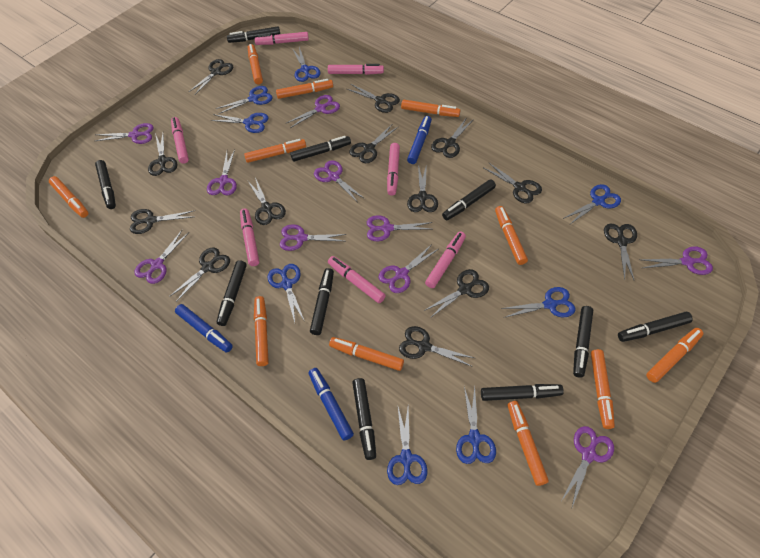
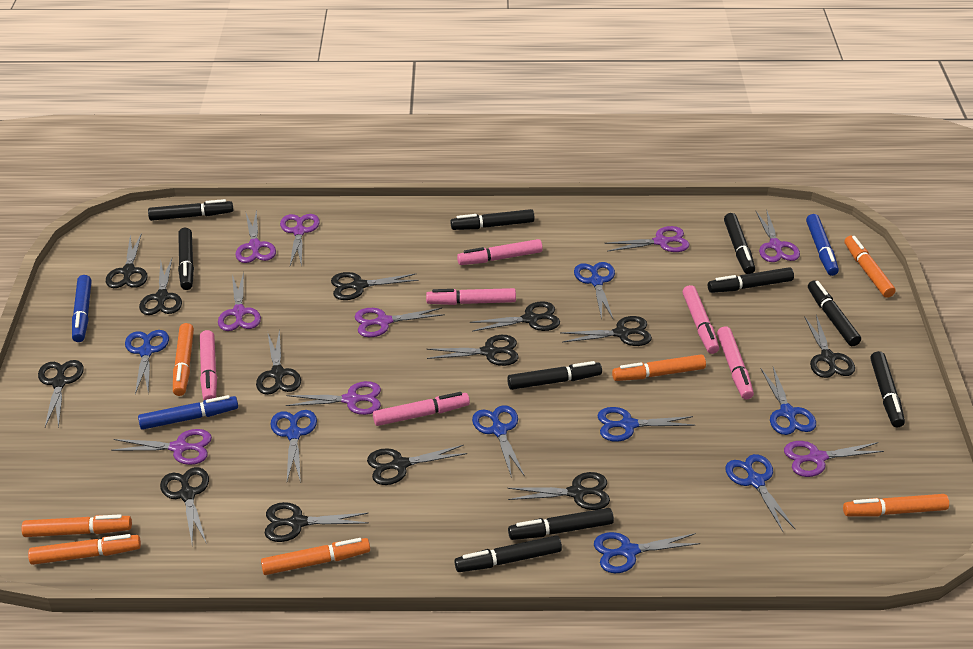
orange marker: [49,176,88,218] [244,139,306,163] [248,44,263,84] [254,296,269,366] [276,79,333,99] [329,337,404,371] [401,100,460,117] [495,206,528,265] [508,401,549,486] [591,349,615,429] [646,328,703,383] = 11 -> [21,514,132,537] [28,534,141,565] [173,323,194,396] [261,538,370,575] [612,354,706,381] [843,494,949,516] [844,236,896,298] = 7
pink marker: [171,117,189,164] [240,208,259,266] [255,32,309,45] [328,64,384,75] [328,256,386,303] [387,143,400,196] [425,231,466,288] = 7 -> [200,330,217,400] [373,392,470,426] [426,288,516,305] [457,239,543,265] [683,285,719,354] [717,327,754,399] = 6
purple scissors: [95,123,154,144] [135,229,189,284] [207,149,237,195] [280,224,347,251] [286,95,340,128] [314,160,365,201] [367,215,432,241] [379,244,438,293] [561,426,614,507] [640,247,713,275] = 10 -> [111,429,212,465] [218,272,261,331] [235,209,276,263] [280,214,320,267] [286,381,381,415] [355,308,445,337] [604,226,689,252] [756,209,800,262] [784,441,884,477] = 9

